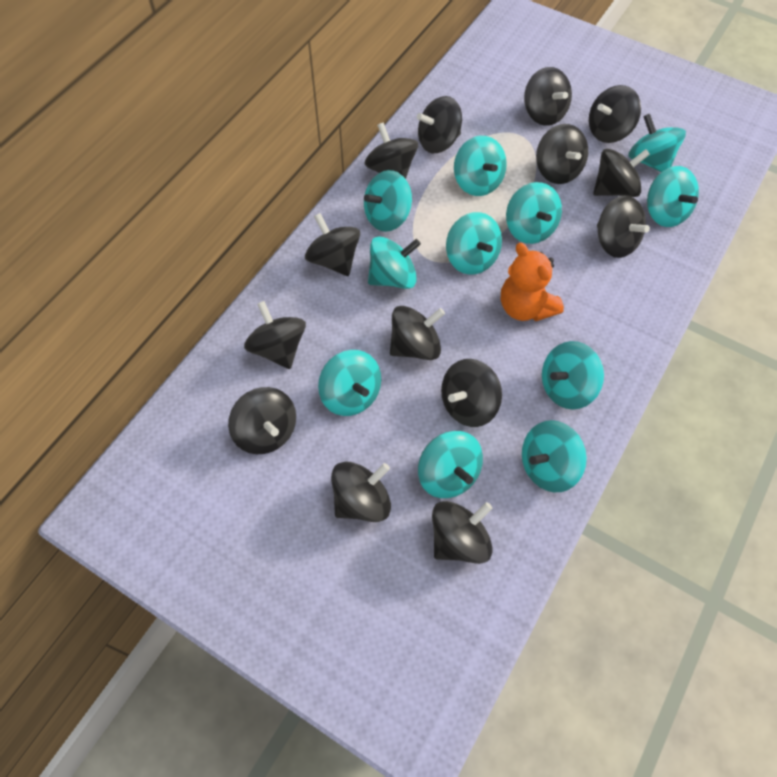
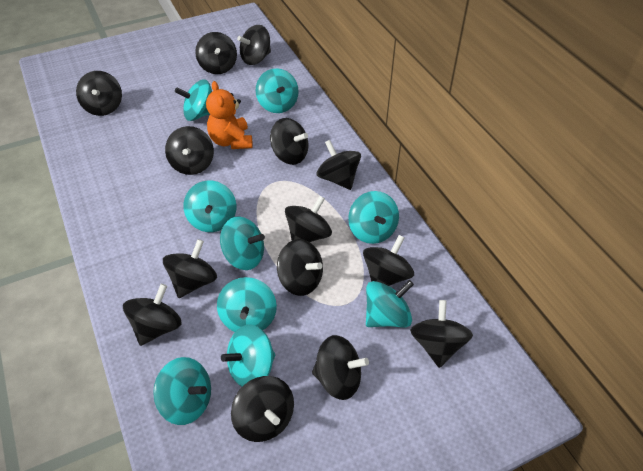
turquoise spinning top: [318,350,381,416] [364,170,412,232] [368,236,421,289] [418,431,483,498] [446,212,502,275] [454,136,507,196] [506,182,562,244] [522,420,587,492] [542,341,604,410] [628,114,686,172] [647,166,699,227] = 11 -> [153,357,211,425] [175,79,212,121] [183,181,236,232] [217,277,277,332] [220,217,265,270] [221,324,275,386] [256,68,299,113] [348,191,399,244] [366,280,414,327] = 9

